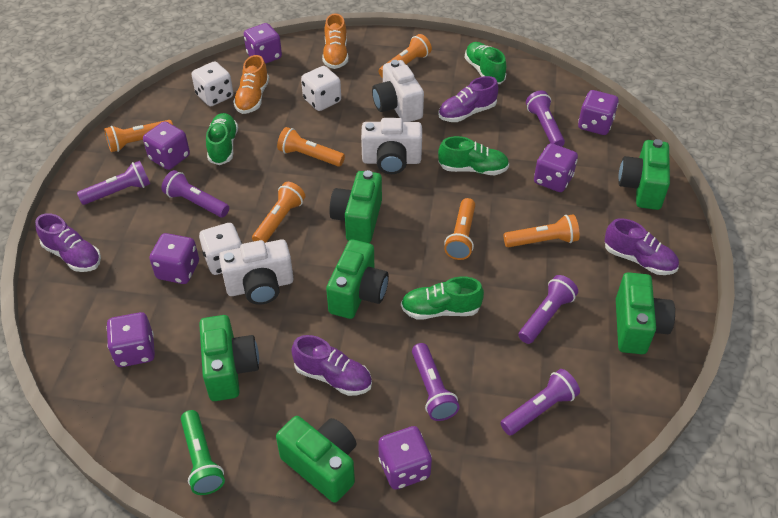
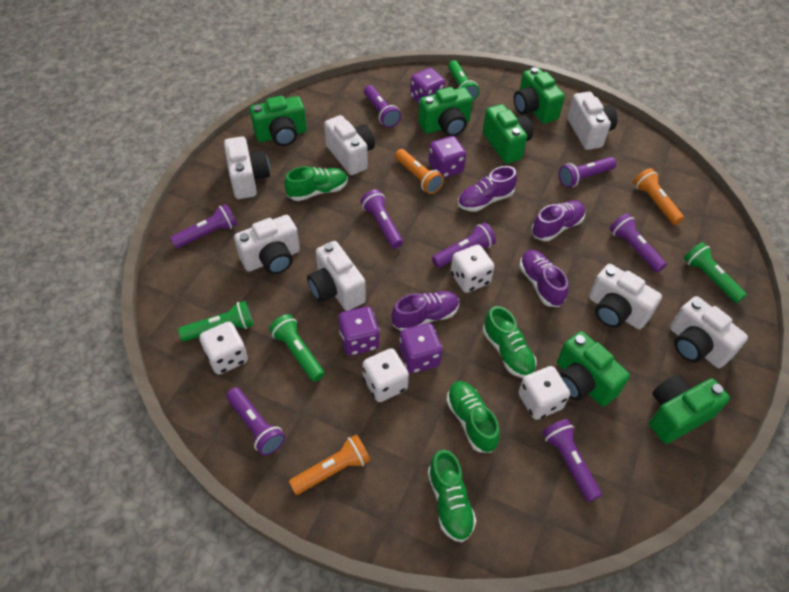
green flashlight: [181,410,225,495] = 1 -> [178,301,253,341] [269,314,325,382] [448,60,479,101] [684,242,747,303] = 4
orange flashlight: [104,120,173,152] [252,182,305,243] [277,127,345,167] [379,34,432,78] [444,198,475,260] [504,214,580,247] = 6 -> [289,435,370,495] [395,149,444,194] [633,168,684,225] = 3
orange shoe: [233,55,269,114] [322,14,348,69] = 2 -> none = 0
purple dice: [107,312,155,367] [143,121,190,170] [149,233,199,284] [244,23,282,64] [378,426,432,490] [534,143,578,192] [578,90,619,135] = 7 -> [338,307,380,356] [399,323,443,373] [410,68,445,104] [429,136,466,178] = 4
purple flashlight: [77,161,150,205] [162,170,229,217] [412,343,460,421] [500,369,580,435] [518,275,578,344] [526,91,565,147] = 6 -> [170,204,237,249] [226,387,285,456] [361,190,403,249] [364,85,401,128] [432,223,496,268] [543,419,602,502] [559,157,617,188] [610,213,667,272] = 8
white camera: [219,239,293,305] [361,118,422,174] [372,60,424,122] = 3 -> [224,136,270,199] [234,215,300,274] [307,241,366,311] [324,115,375,175] [567,92,617,150] [589,264,662,329] [670,296,748,368] = 7
white dice: [192,61,233,106] [199,223,242,275] [301,66,341,111] = 3 -> [199,322,248,375] [363,348,409,402] [451,245,494,293] [518,366,570,420] = 4

